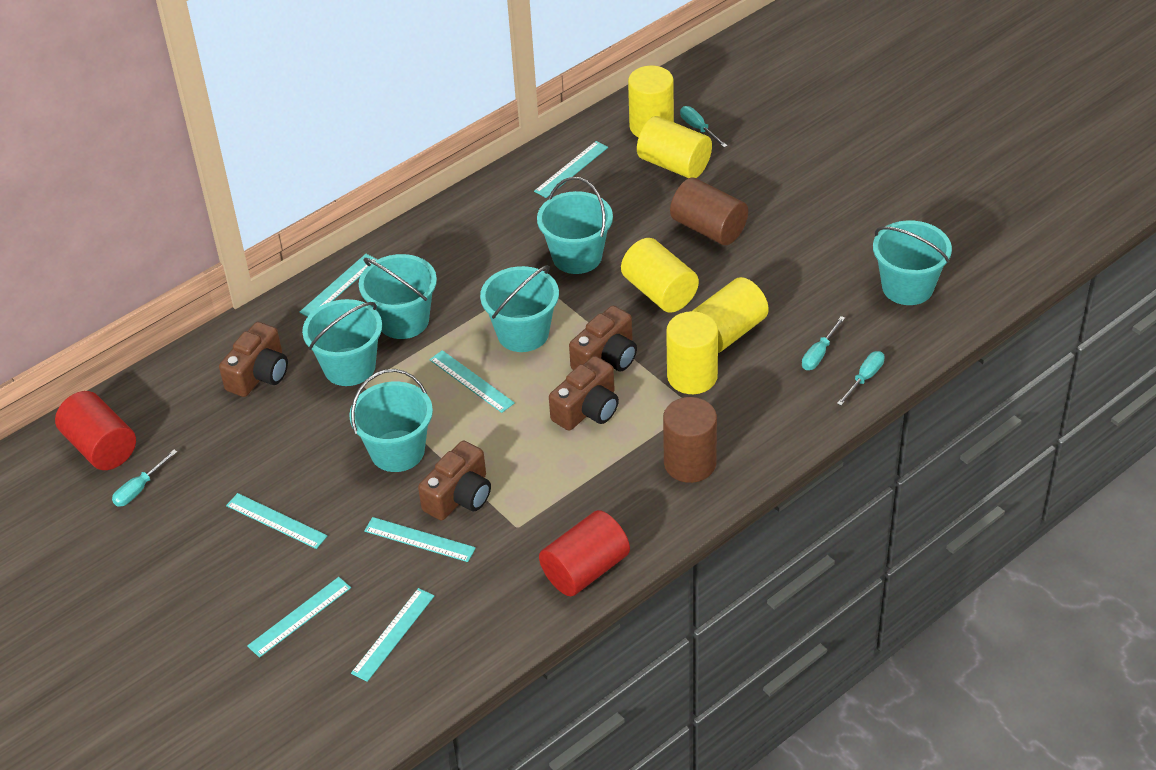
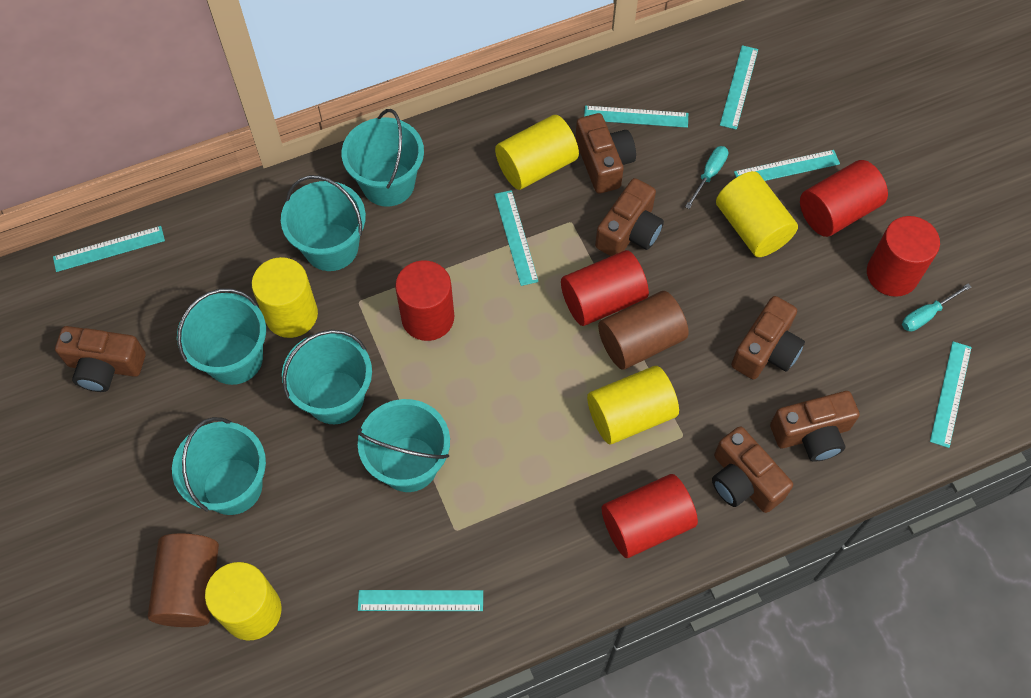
brown camera: [219,322,288,397] [418,441,491,521] [549,356,619,431] [569,306,637,371] = 4 -> [55,326,146,392] [575,113,636,194] [595,178,664,256] [712,426,793,513] [731,296,805,380] [770,391,860,462] = 6
red cylinder: [55,391,136,470] [539,510,630,596] = 2 -> [395,260,454,341] [561,250,649,326] [602,474,698,558] [800,160,888,237] [867,216,940,297] = 5
turquoise screwdriver: [112,450,177,507] [680,106,727,147] [802,316,845,370] [837,351,885,406] = 4 -> [685,146,728,209] [902,284,971,332] = 2

